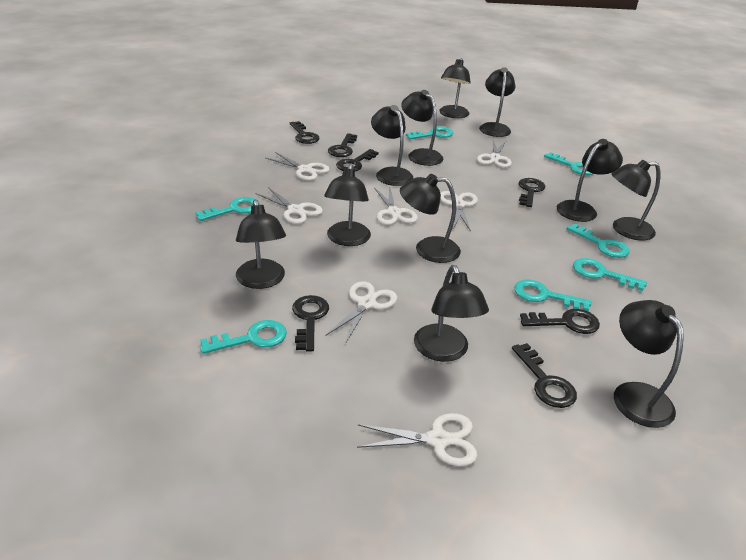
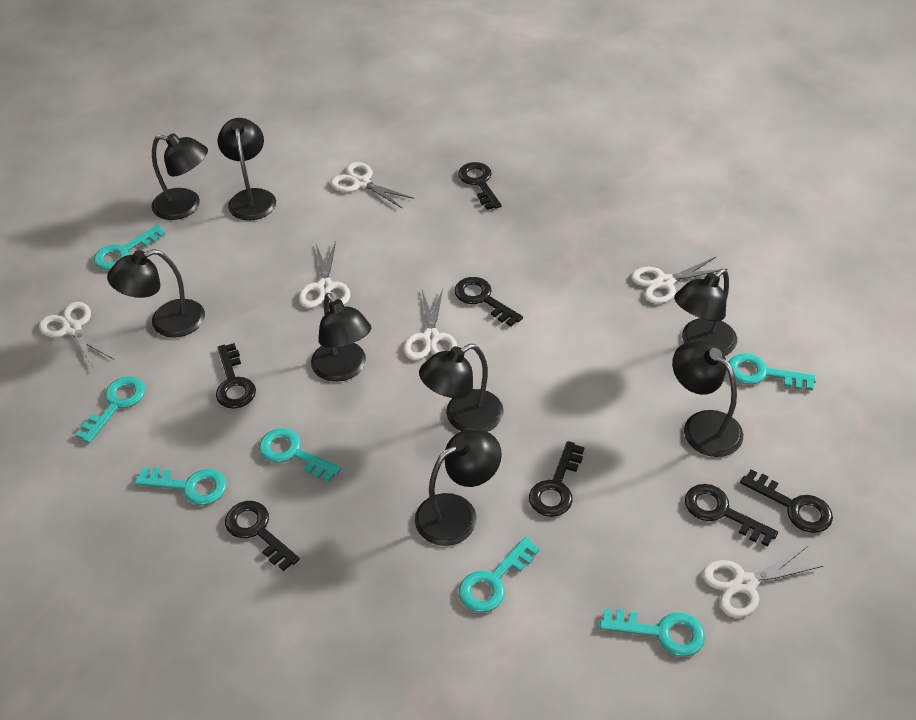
black lamp: [236,199,286,289] [324,164,371,246] [371,105,413,186] [400,174,461,263] [401,90,443,166] [414,265,489,362] [439,58,471,118] [479,67,515,137] [557,139,623,222] [611,160,661,240] [614,300,684,428] = 11 -> [107,249,205,338] [152,133,208,220] [218,118,276,221] [311,293,371,382] [415,429,502,546] [419,344,504,432] [672,341,743,457] [674,269,737,356] = 8
white scissors: [255,187,323,224] [266,152,330,180] [326,281,397,344] [357,413,478,466] [374,186,418,225] [440,191,478,231] [477,140,512,168] = 7 -> [39,302,114,369] [299,241,350,308] [331,162,414,209] [404,289,457,360] [631,257,727,304] [702,546,823,617] = 6

